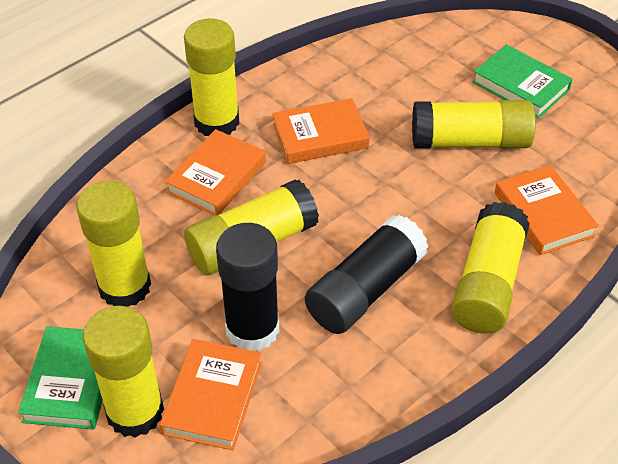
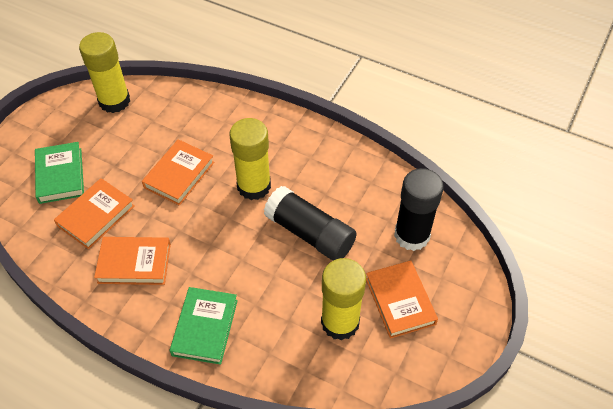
yellow glue stick: [77,180,151,307] [83,306,164,438] [184,18,239,136] [184,179,319,275] [412,100,536,149] [451,202,530,334] = 6 -> [79,32,130,113] [229,118,271,200] [321,258,366,341] = 3

